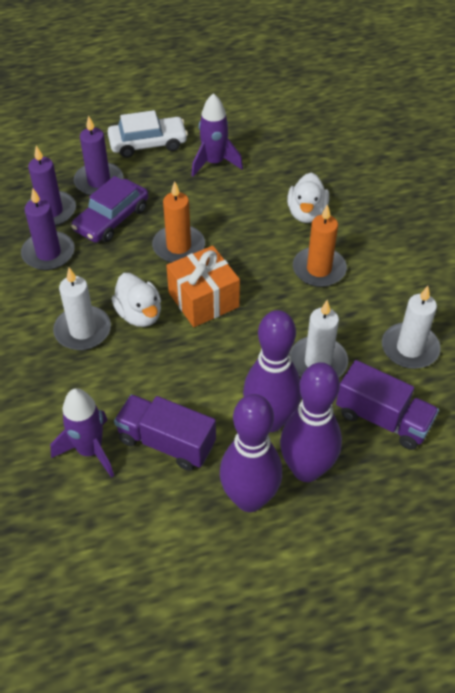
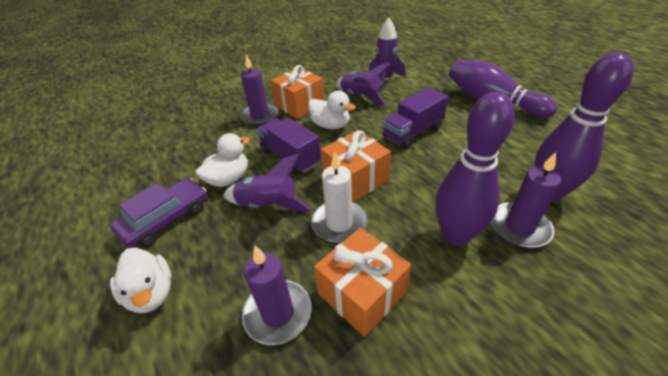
orange candle: [152,181,205,263] [293,204,347,287] = 2 -> none = 0
orange gift: [166,246,240,327] = 1 -> [271,65,325,119] [314,228,411,337] [321,130,391,202] = 3
purple rocket: [50,388,114,478] [191,93,243,177] = 2 -> [223,153,312,211] [336,62,392,106] [369,17,405,90] = 3
white candle: [53,268,111,350] [290,300,348,377] [382,286,441,369] = 3 -> [311,152,368,243] = 1
white car: [108,110,188,158] = 1 -> none = 0
white duck: [112,273,161,327] [287,172,329,223] = 2 -> [110,247,171,313] [195,133,250,187] [308,91,356,129] = 3

